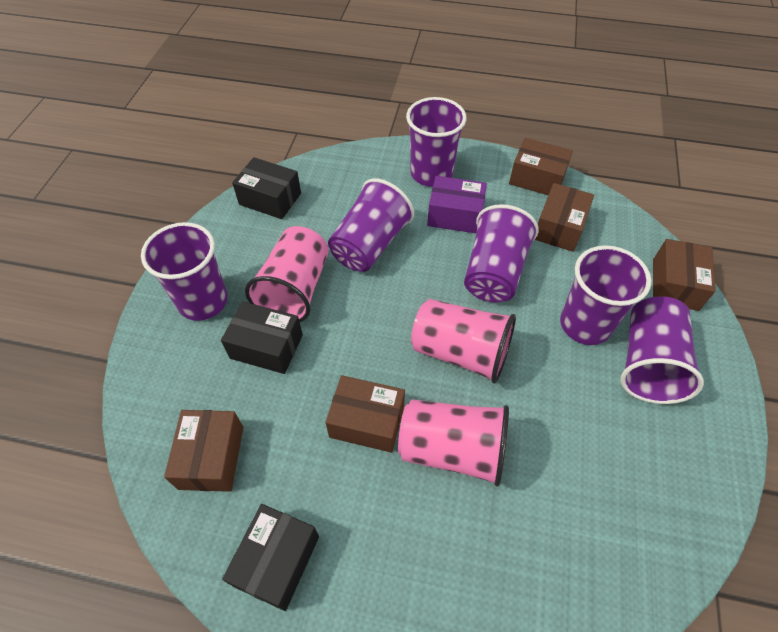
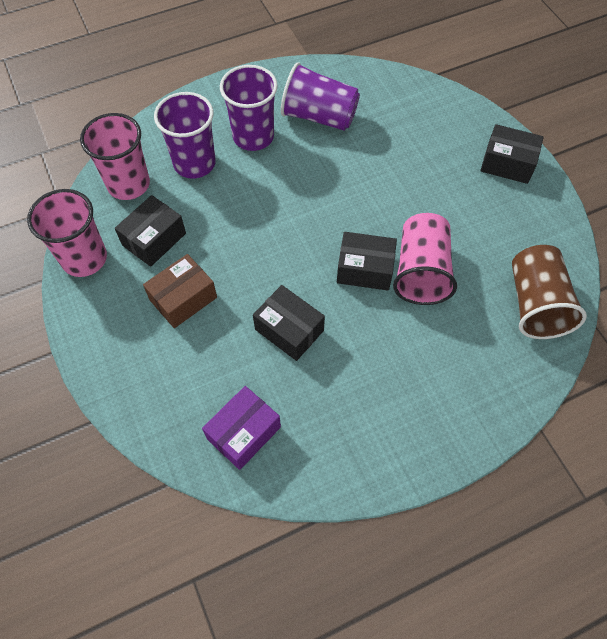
black box: [221,301,303,374] [222,504,319,611] [232,157,301,219] = 3 -> [115,195,186,267] [253,285,325,361] [337,232,397,290] [480,124,544,184] = 4
brown box: [164,410,243,492] [325,375,405,453] [509,138,573,195] [534,183,594,252] [653,239,716,311] = 5 -> [143,254,217,328] = 1
brown cup: none = 0 -> [512,245,587,339] = 1
purple cup: [141,222,228,321] [328,178,414,272] [406,97,466,187] [464,204,539,302] [560,245,651,345] [620,296,704,404] = 6 -> [154,92,216,179] [220,65,278,151] [281,62,360,131] = 3

